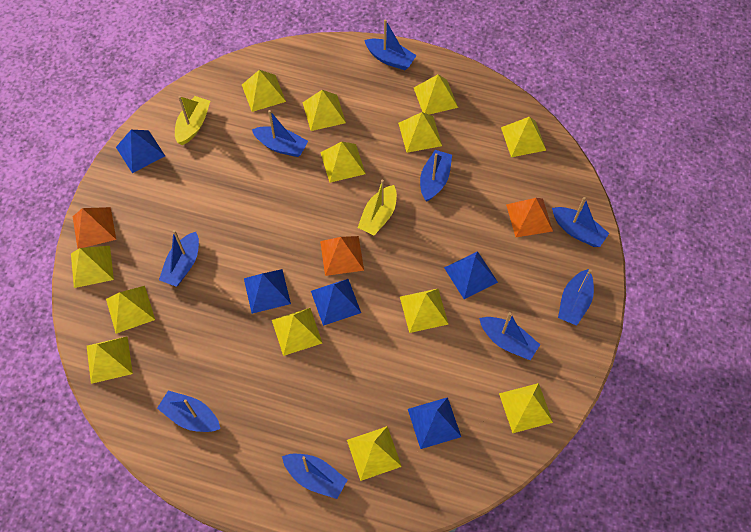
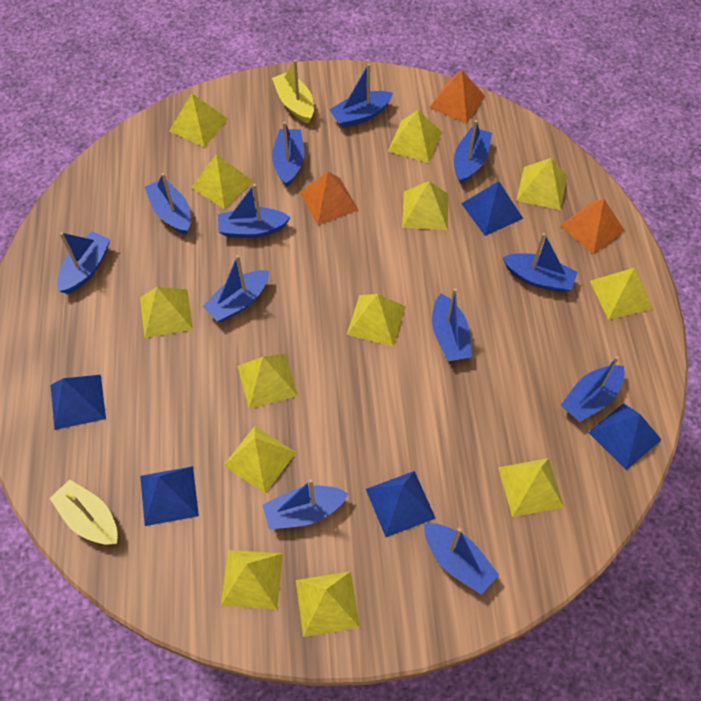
blue boat: [157,391,220,432] [159,230,199,286] [252,110,308,157] [282,454,347,499] [364,19,417,70] [420,150,452,202] [479,312,540,360] [552,197,609,247] [558,269,594,326] = 9 -> [57,232,111,294] [144,173,191,235] [203,255,269,322] [218,184,291,238] [263,479,349,529] [272,122,304,187] [329,64,393,128] [424,523,499,595] [432,288,472,361] [454,120,492,184] [503,233,578,292] [561,356,624,422] = 12

